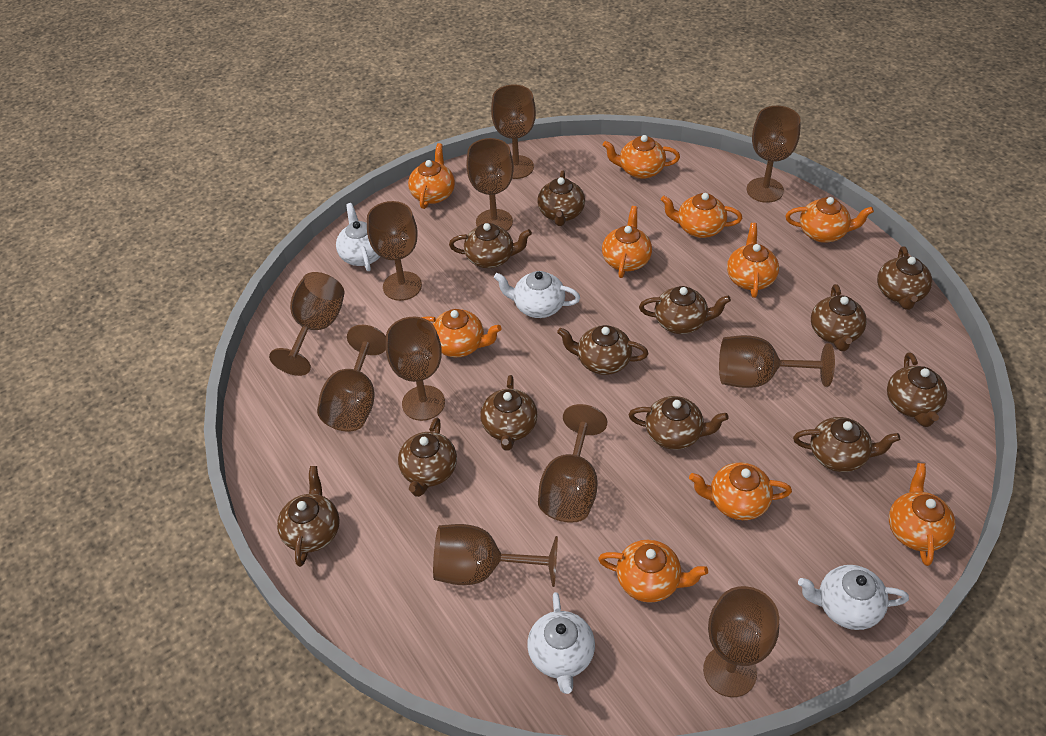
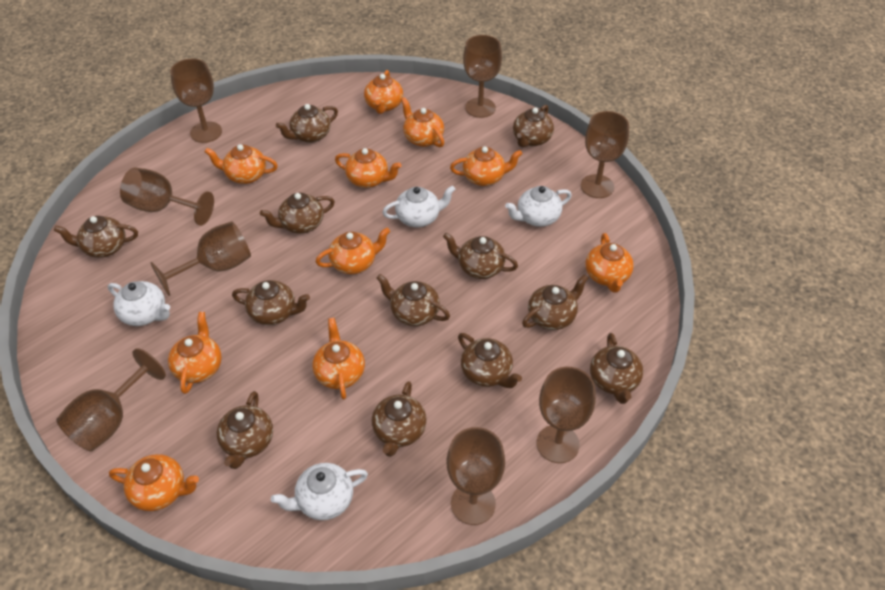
brown goblet: [269,272,344,376] [317,325,386,432] [367,201,422,301] [386,317,445,421] [433,524,558,587] [466,138,514,231] [491,84,536,179] [538,404,607,523] [703,586,779,697] [719,335,835,388] [747,106,801,203] = 11 -> [56,348,166,451] [120,168,214,226] [150,221,251,296] [170,58,222,143] [446,427,505,525] [463,35,502,118] [537,367,596,463] [581,111,629,198] = 8

